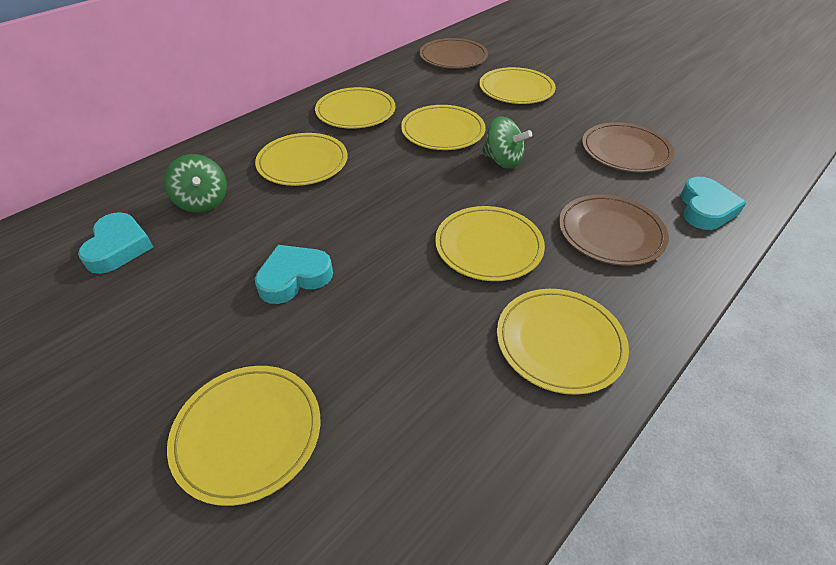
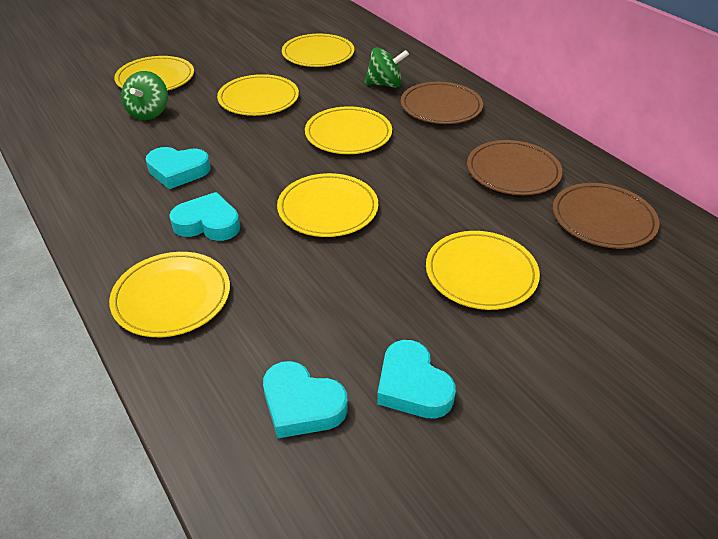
turquoise heart: [78,212,153,274] [255,245,333,304] [681,177,747,230] = 3 -> [146,147,210,189] [169,192,240,241] [263,361,348,438] [377,340,456,419] = 4

